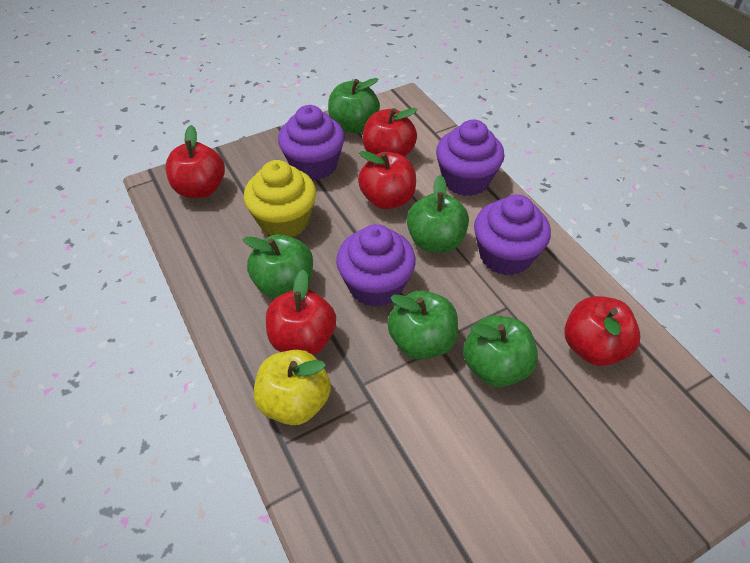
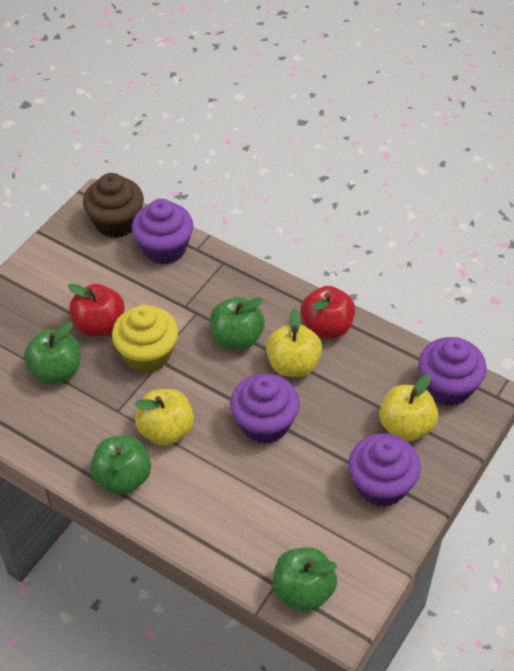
brown cupcake: none = 0 -> [83,173,144,238] = 1
green apple: [243,234,313,298] [328,78,380,133] [387,290,458,360] [407,175,469,253] [463,315,538,387] = 5 -> [24,322,81,384] [90,436,151,495] [210,297,265,350] [273,547,337,612] = 4
red apple: [166,125,225,198] [266,270,336,355] [358,151,416,209] [363,108,417,157] [564,296,640,366] = 5 -> [68,284,125,337] [300,286,355,338] = 2
yellow apple: [254,350,331,425] = 1 -> [135,389,194,446] [266,308,322,377] [379,374,438,441] = 3

